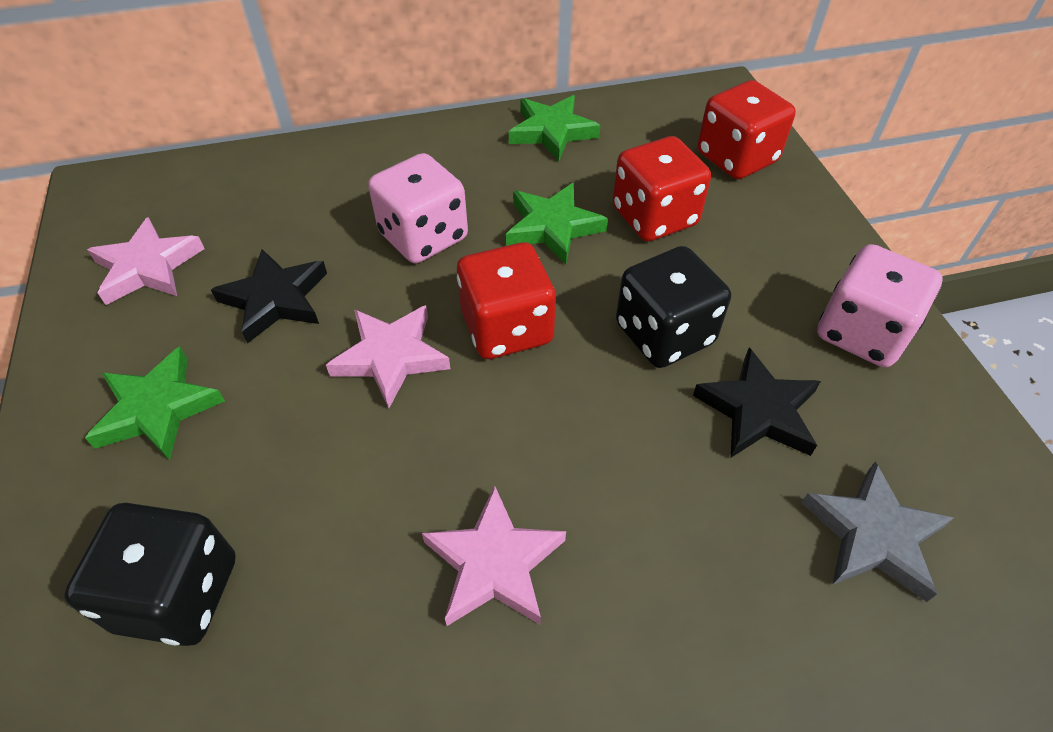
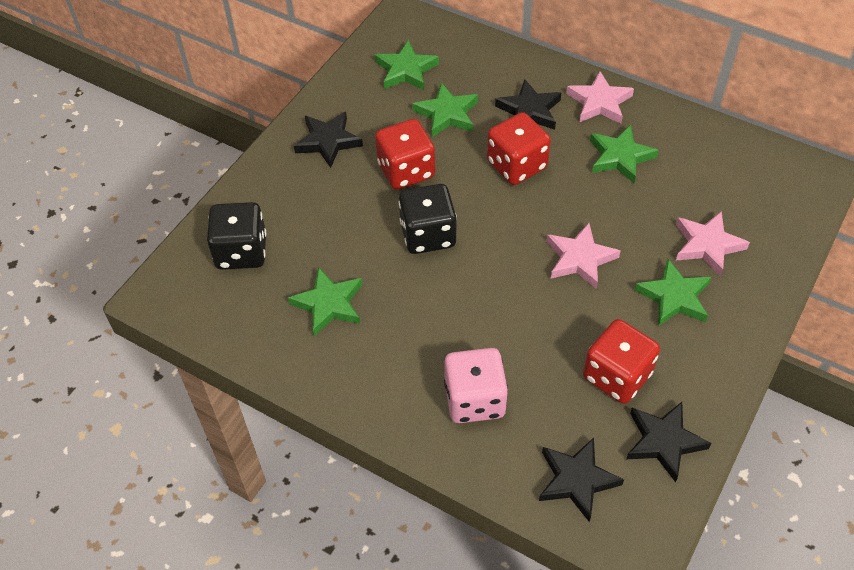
black star: [211,249,327,344] [693,348,821,458] = 2 -> [294,112,363,168] [495,79,561,130] [539,438,624,522] [626,402,711,482] = 4
green star: [85,347,225,460] [506,183,608,264] [509,95,600,161] = 3 -> [288,267,363,336] [375,40,439,90] [412,83,478,137] [590,125,659,183] [634,258,711,326] = 5
grey star: [801,461,953,602] = 1 -> none = 0
pink dice: [368,153,468,264] [817,244,943,367] = 2 -> [444,348,508,423] = 1

